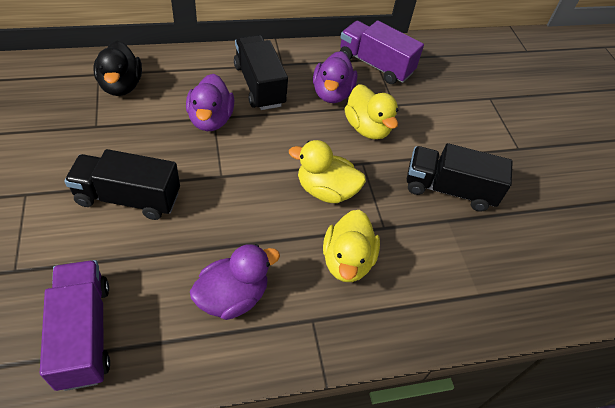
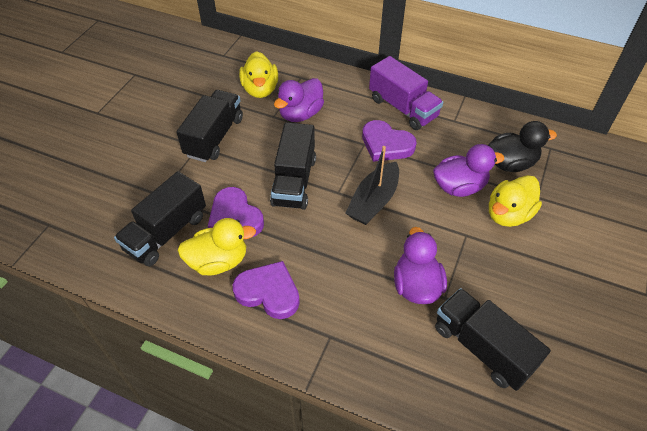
black boat: none = 0 -> [346,146,399,225] = 1
black truck: [64,149,180,220] [234,35,288,110] [407,143,513,212] = 3 -> [114,171,206,266] [176,90,243,162] [270,122,316,210] [435,288,551,391] = 4
purple heart: none = 0 -> [208,187,264,237] [232,261,300,319] [362,120,417,162] = 3
purple truck: [40,260,110,391] [340,20,424,84] = 2 -> [369,56,443,130] = 1

